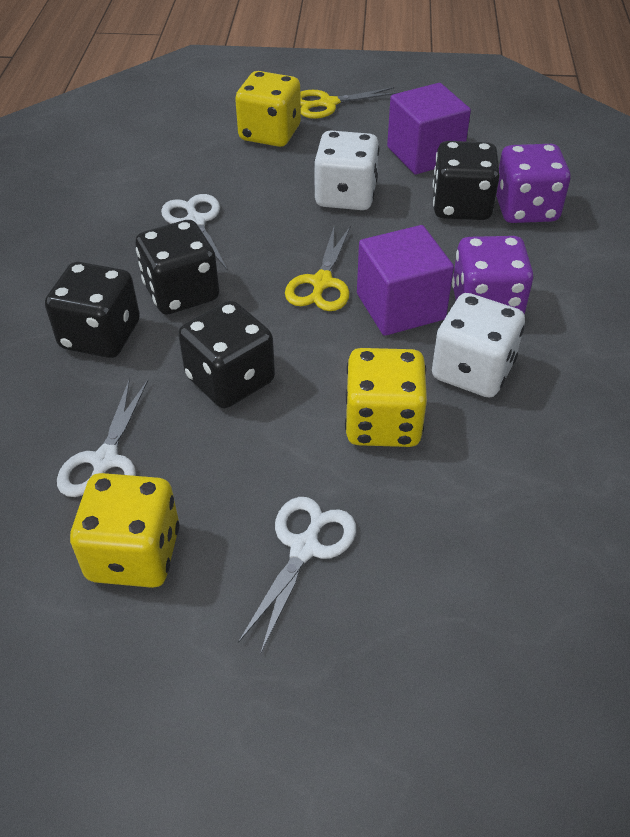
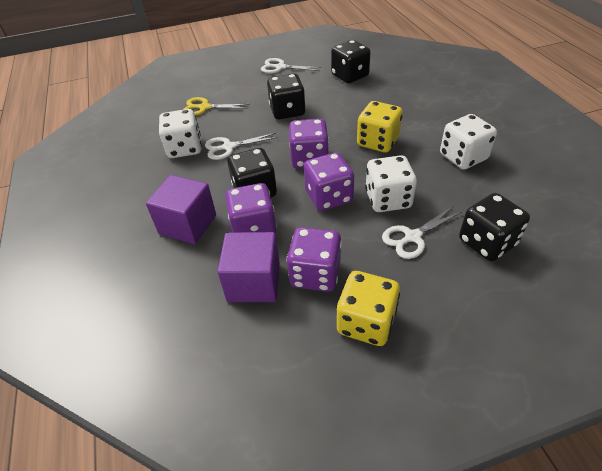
purple dice: [452,236,533,315] [496,144,571,223] = 2 -> [226,183,277,234] [287,227,342,292] [289,119,329,169] [304,152,354,211] = 4
white dice: [314,130,379,210] [432,293,525,398] = 2 -> [159,109,202,158] [365,155,417,212] [440,114,497,170] = 3
yellow dice: [70,473,180,588] [235,71,301,147] [345,348,427,447] = 3 -> [337,271,400,346] [357,101,403,153] = 2
yellow scissors: [285,227,350,311] [300,87,399,119] = 2 -> [183,97,250,115] = 1

